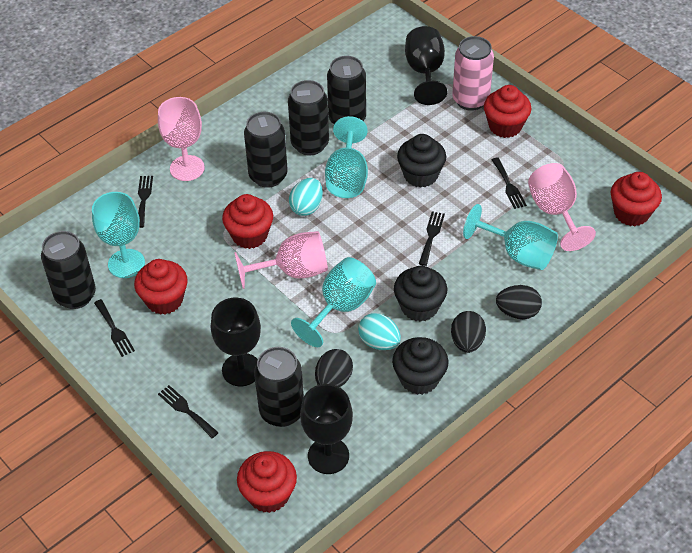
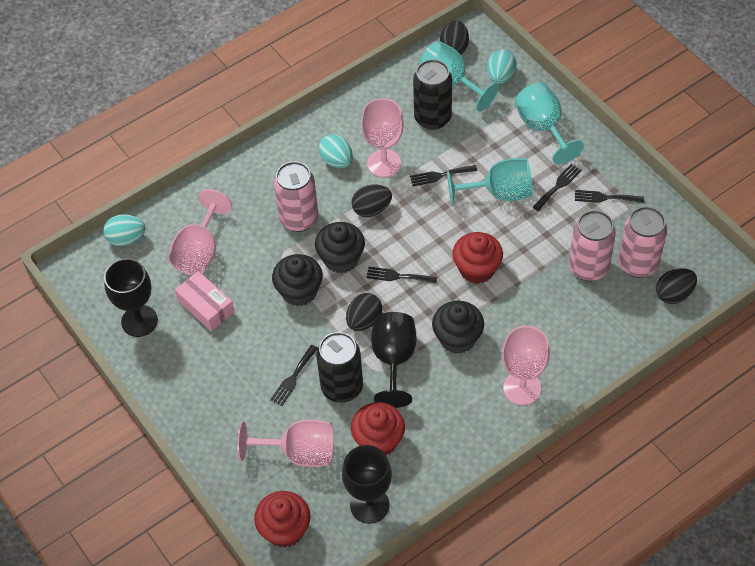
black can: [41,231,96,309] [244,112,288,188] [254,347,304,427] [288,80,329,155] [327,56,366,124] = 5 -> [316,332,363,403] [413,59,452,130] = 2
black egg: [315,349,353,387] [451,311,486,353] [496,285,542,319] = 3 -> [346,293,382,331] [351,185,392,217] [440,20,469,54] [656,268,697,304] = 4
pink box: none = 0 -> [175,271,234,331] = 1
pink can: [452,36,494,111] = 1 -> [274,161,318,232] [569,210,616,282] [619,206,667,278] = 3
pink goblet: [158,97,205,181] [234,231,328,289] [528,163,596,251] = 3 -> [168,189,232,275] [237,420,334,467] [361,98,404,177] [502,326,550,405] = 4
red cupcake: [134,259,188,315] [222,194,273,249] [237,451,297,513] [484,85,531,138] [611,172,662,226] = 5 -> [254,491,311,548] [351,402,405,455] [453,232,503,284] = 3
turquoise egg: [289,178,323,216] [358,313,401,350] = 2 -> [103,215,145,246] [318,134,353,168] [487,49,516,84] = 3
turquoise goblet: [92,192,145,278] [291,257,376,347] [325,116,368,198] [463,204,558,270] = 4 -> [418,41,499,112] [447,158,533,206] [515,82,584,164] = 3

